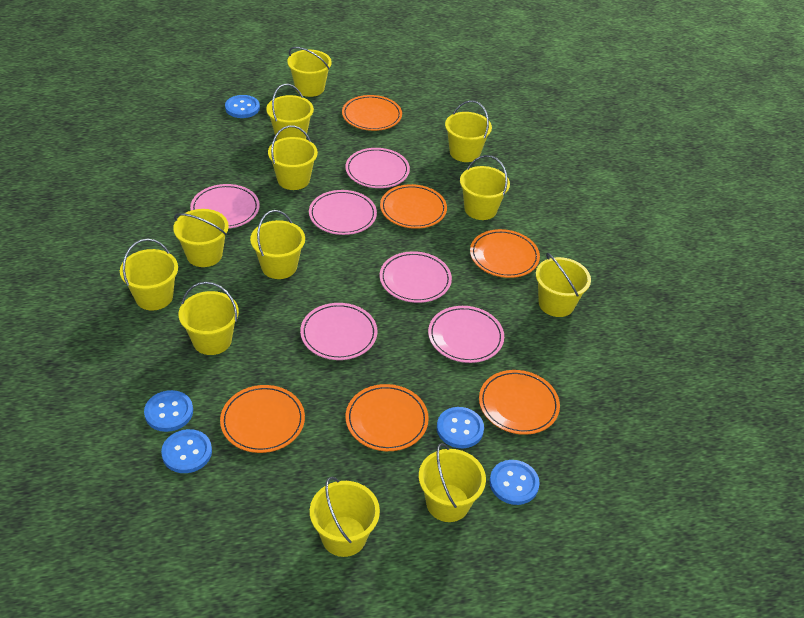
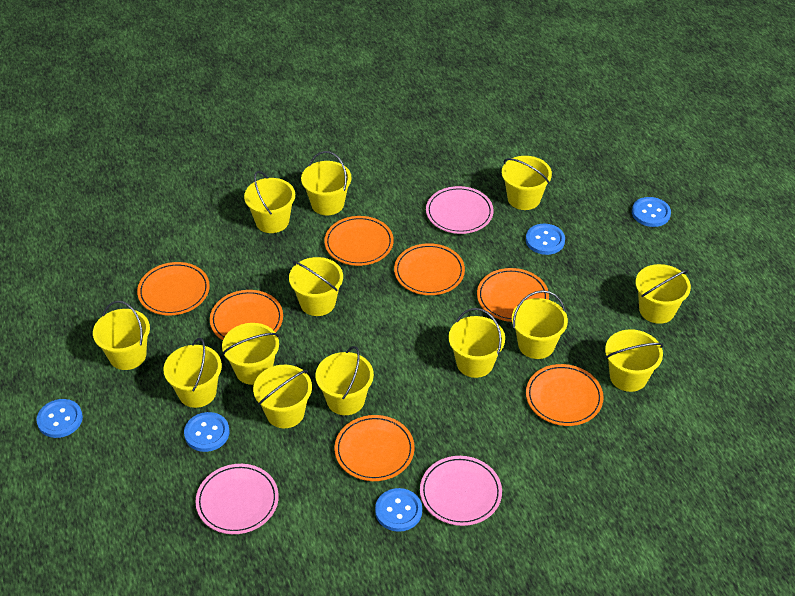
orange plate: [220,385,305,453] [342,95,402,131] [346,384,429,451] [380,184,447,229] [470,229,540,278] [479,370,560,435] = 6 -> [137,262,210,315] [210,290,283,340] [324,216,394,266] [335,415,415,481] [394,243,465,295] [477,268,549,322] [526,364,604,426] = 7
pink plate: [190,184,260,229] [300,303,377,360] [309,190,377,235] [345,148,410,188] [380,251,452,303] [428,306,504,363] = 6 -> [195,464,279,534] [420,456,502,526] [426,186,494,234] = 3
yellow bucket: [120,239,178,310] [173,209,229,267] [179,282,239,355] [250,210,305,279] [266,84,314,140] [268,126,318,190] [287,47,332,97] [310,477,380,557] [419,443,486,522] [445,100,492,162] [460,155,510,220] [536,253,591,317] = 12 -> [93,301,150,370] [163,338,222,408] [222,323,279,385] [244,171,295,233] [253,365,312,428] [289,257,343,316] [301,151,352,215] [315,346,374,415] [448,308,505,378] [502,156,552,210] [512,290,568,359] [605,329,663,392] [635,264,691,324] = 13

